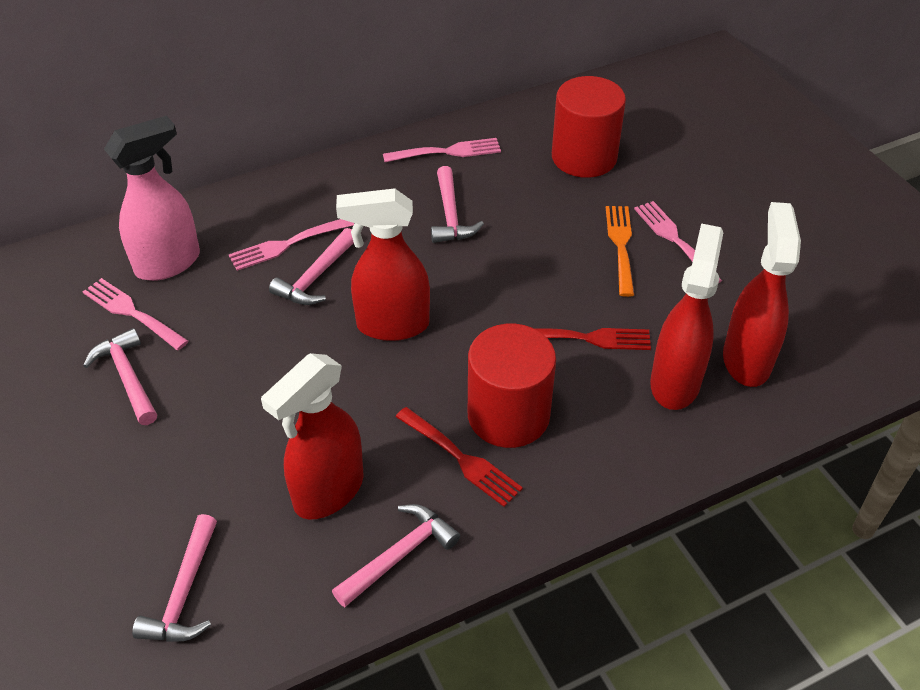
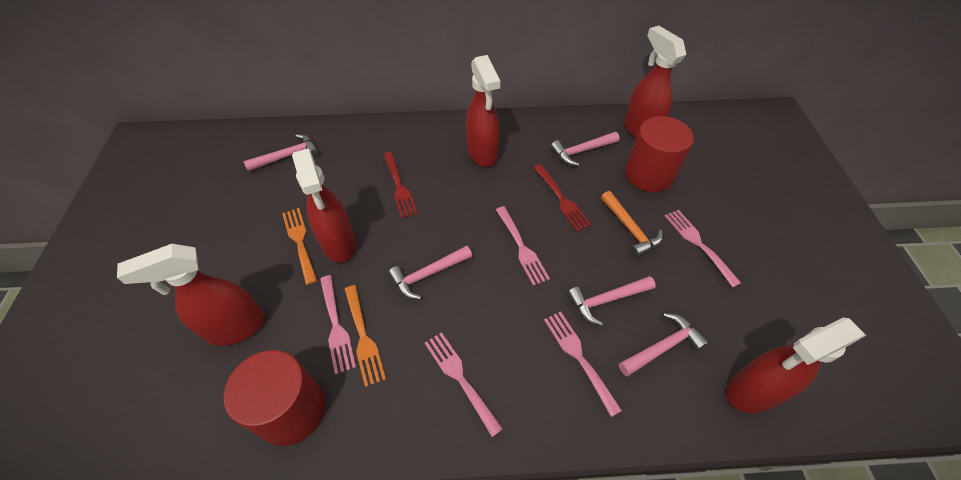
orange fork: [606,206,634,297] = 1 -> [282,208,317,285] [345,285,386,387] = 2
orange hammer: none = 0 -> [601,191,663,257] = 1
pink fork: [83,278,188,350] [229,219,354,271] [383,138,501,162] [634,201,722,283] = 4 -> [320,275,356,375] [425,332,503,437] [496,206,550,286] [544,311,622,417] [665,210,741,287] = 5
pink spray bottle: [104,116,200,281] = 1 -> none = 0
red spray bottle: [261,353,364,520] [336,188,430,341] [650,223,723,410] [723,202,801,387] = 4 -> [117,244,265,346] [292,148,356,263] [466,55,500,167] [625,26,686,138] [726,317,866,413] = 5

